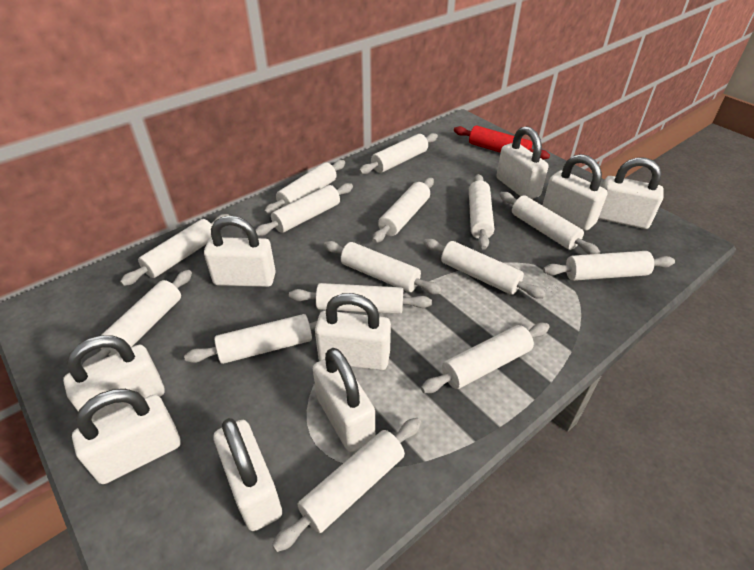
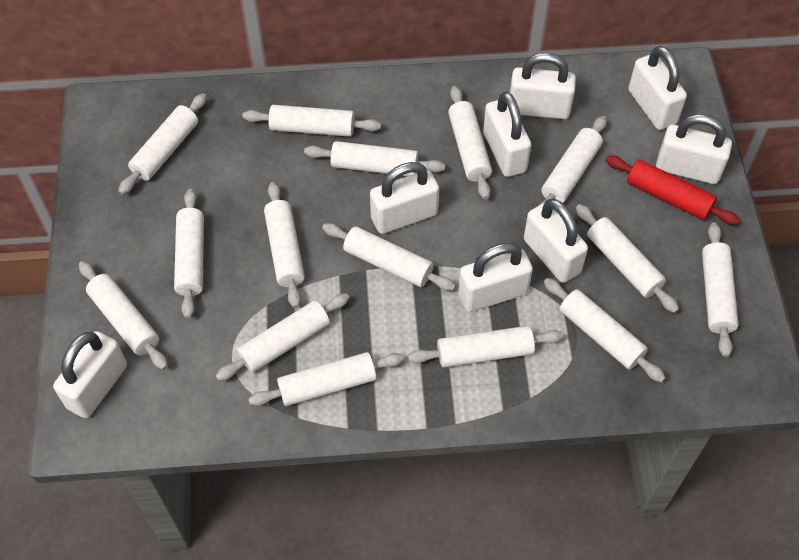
white padlock: [63,335,165,421] [72,389,181,484] [204,216,276,287] [214,418,282,531] [313,348,375,452] [315,293,391,370] [496,126,549,199] [542,154,608,230] [598,158,664,229] = 9 -> [53,331,127,418] [370,162,439,234] [458,243,533,312] [483,91,531,177] [510,53,576,119] [524,198,588,283] [628,46,687,130] [656,114,732,184] = 8

